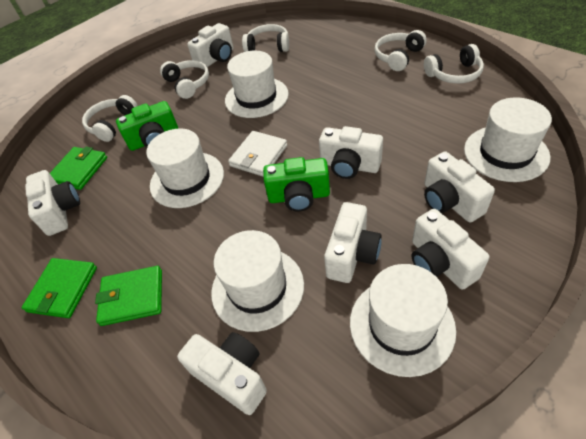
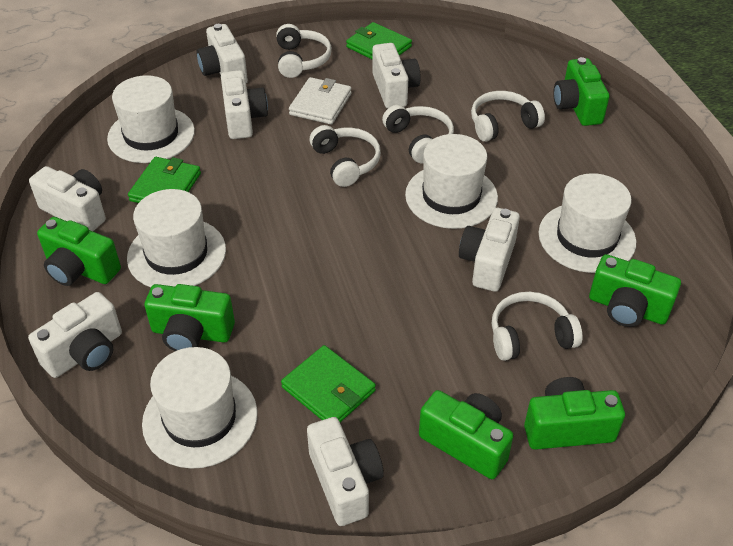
green camera: [116,101,179,151] [263,157,330,212] = 2 -> [37,217,121,286] [144,284,235,351] [419,390,514,479] [524,377,625,450] [553,57,609,126] [589,254,681,327] = 6

